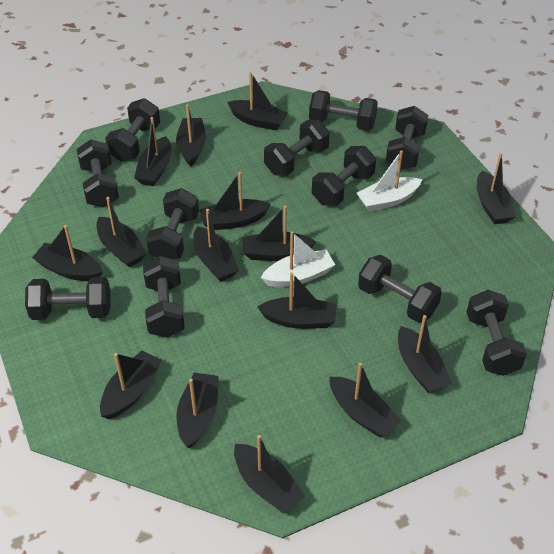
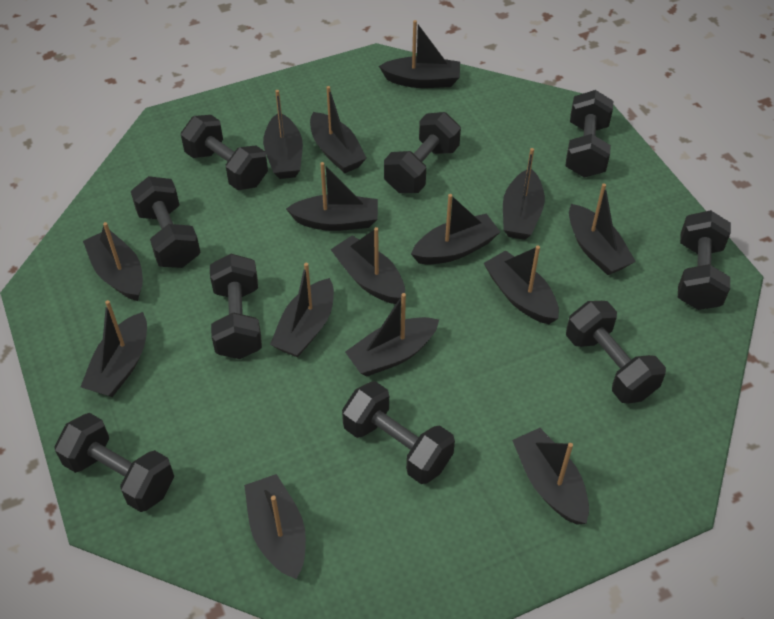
black dumbbell: [25,277,111,320] [77,140,119,207] [105,98,160,162] [143,256,185,338] [146,188,199,259] [264,120,330,176] [309,90,378,131] [312,146,376,206] [358,255,442,323] [386,106,428,170] [467,290,527,376] = 11 -> [54,413,174,512] [131,176,201,268] [181,115,268,190] [210,254,262,359] [342,381,455,484] [384,112,461,193] [566,90,613,177] [566,301,666,404] [678,210,731,310] = 9
white boat: [261,231,335,287] [357,150,422,212] = 2 -> none = 0

